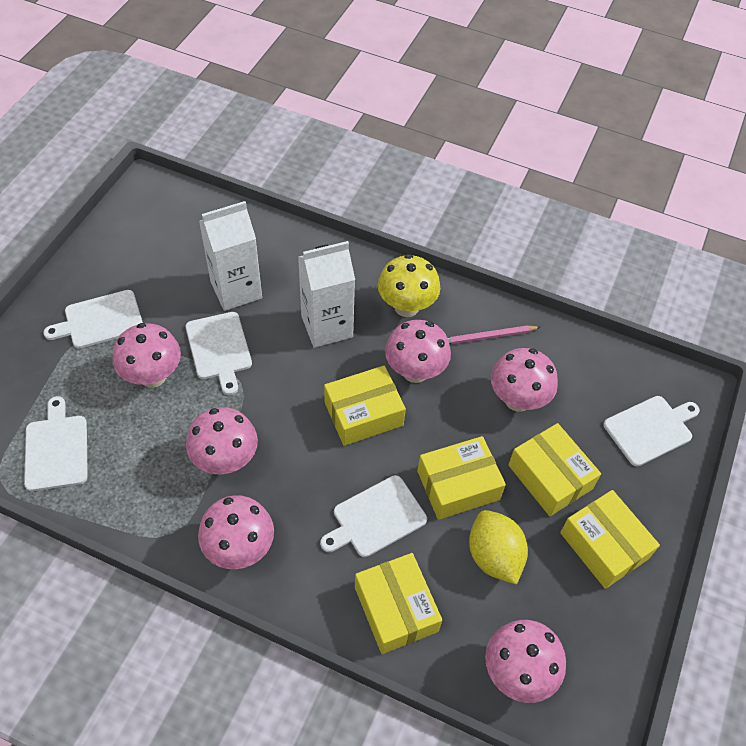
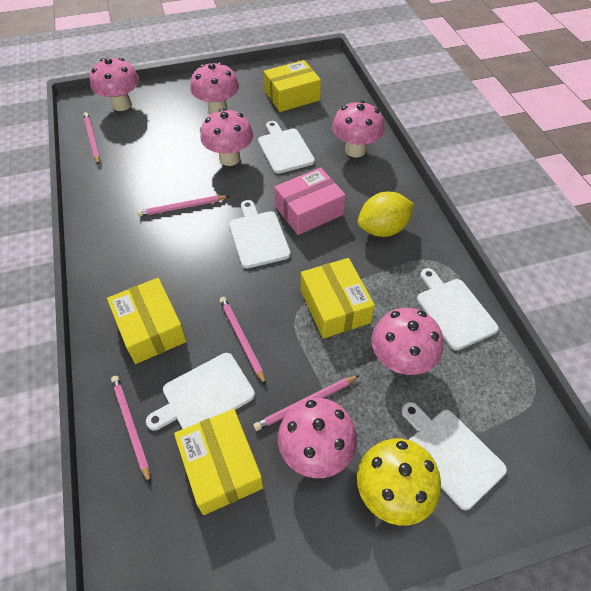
pink box: none = 0 -> [274,167,346,235] = 1
pink pencil: [447,325,540,344] = 1 -> [83,112,100,165] [111,376,151,483] [137,195,229,216] [219,297,266,385] [253,375,360,431] = 5
white carton: [199,201,262,311] [298,241,355,348] = 2 -> none = 0
yellow box: [324,366,406,446] [355,553,442,654] [417,436,506,520] [508,423,601,516] [560,490,660,589] = 5 -> [107,278,187,364] [174,409,264,515] [264,60,321,112] [301,258,375,339] = 4

